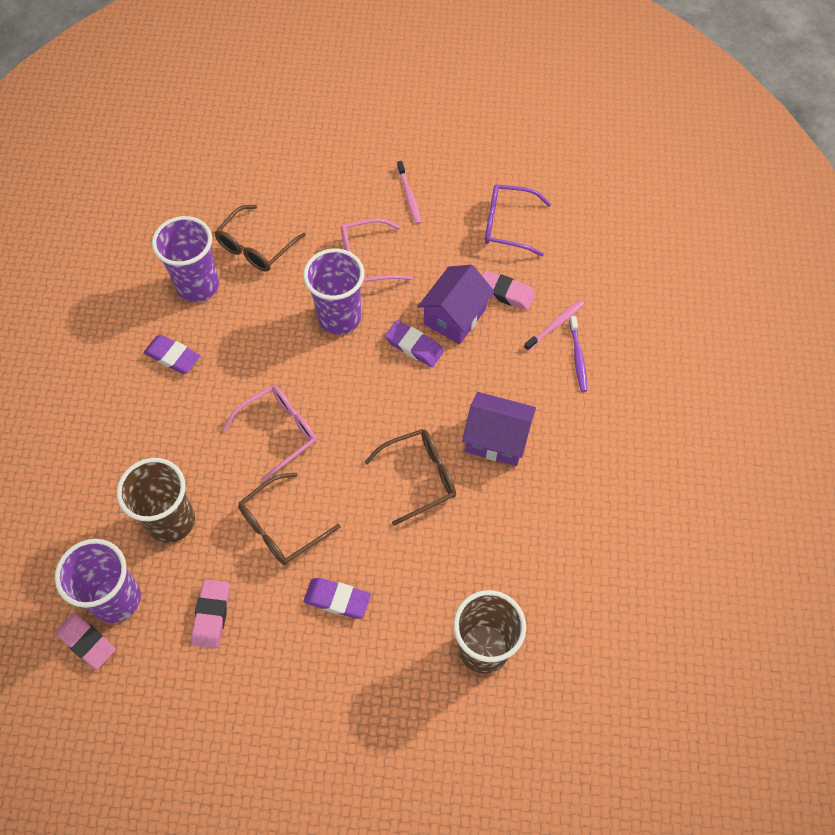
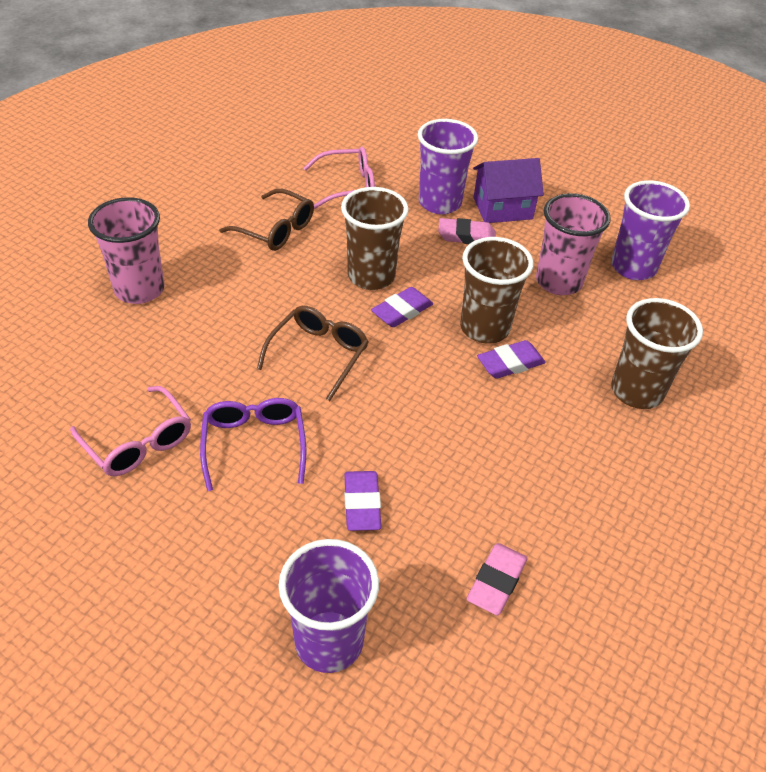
brown cup: [117,458,195,543] [453,590,526,674] = 2 -> [341,187,409,290] [460,237,534,344] [611,298,703,409] = 3
brown glasses: [215,205,306,272] [238,473,341,565] [364,429,456,525] = 3 -> [219,189,314,251] [257,306,369,401] = 2
pink cup: none = 0 -> [88,197,165,304] [536,193,611,295] = 2
pink eraser: [55,612,116,670] [191,579,230,649] [482,271,535,310] = 3 -> [438,218,496,244] [467,543,528,616] = 2
pink toothbrush: [397,161,421,224] [524,300,584,351] = 2 -> none = 0
purple house: [418,265,494,344] [462,392,536,466] = 2 -> [473,158,544,223] = 1
purple toothbrush: [569,316,587,392] = 1 -> none = 0

